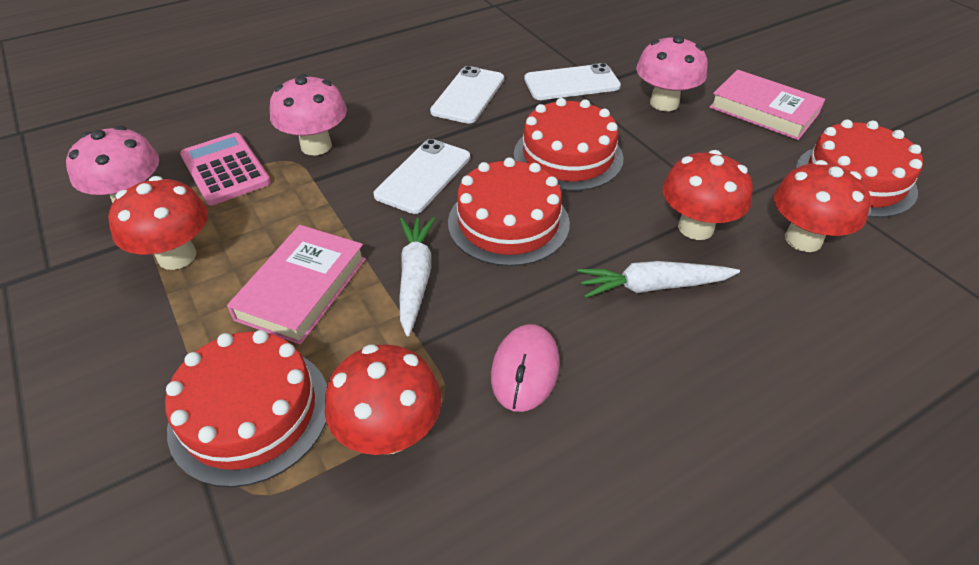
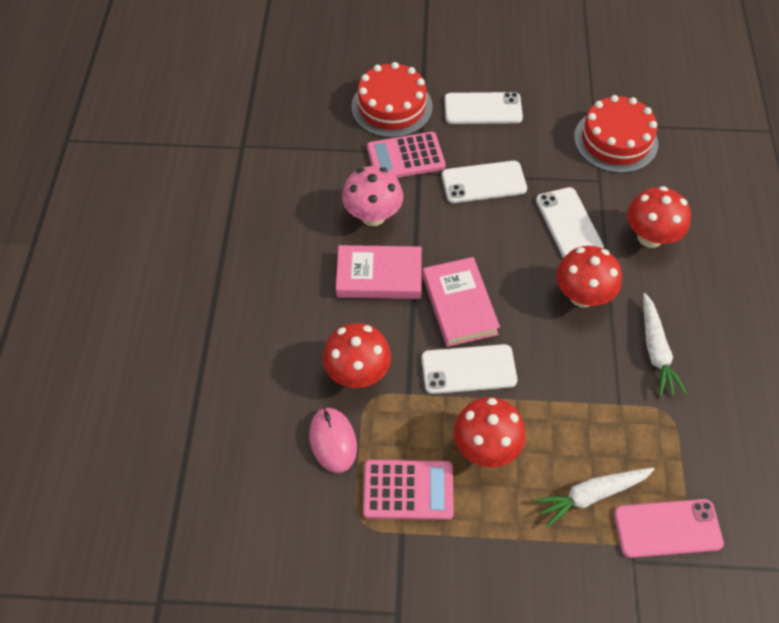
pink calculator: [180,133,271,205] = 1 -> [363,460,454,520] [367,132,446,178] = 2
pink mushroom: [66,126,159,203] [270,74,347,155] [636,35,708,111] = 3 -> [342,166,403,226] = 1
pink phone: none = 0 -> [614,499,724,558] = 1
red cake: [165,330,327,487] [448,157,570,266] [514,98,624,191] [796,119,923,218] = 4 -> [351,62,433,138] [574,95,658,173] = 2
white phone: [374,139,470,214] [430,66,504,124] [524,63,621,100] = 3 -> [421,344,517,394] [442,161,527,203] [444,92,523,124] [536,187,604,258] = 4

